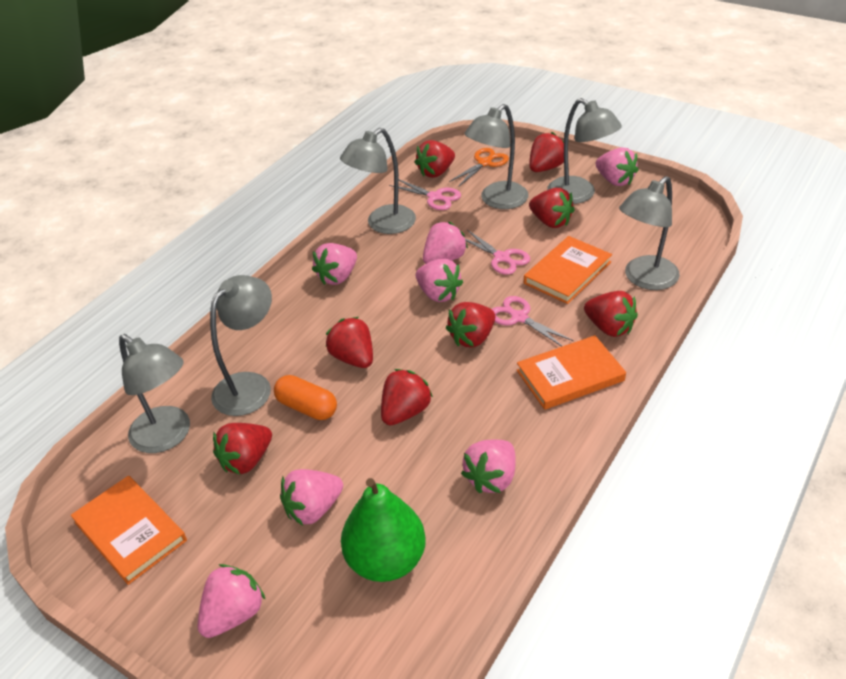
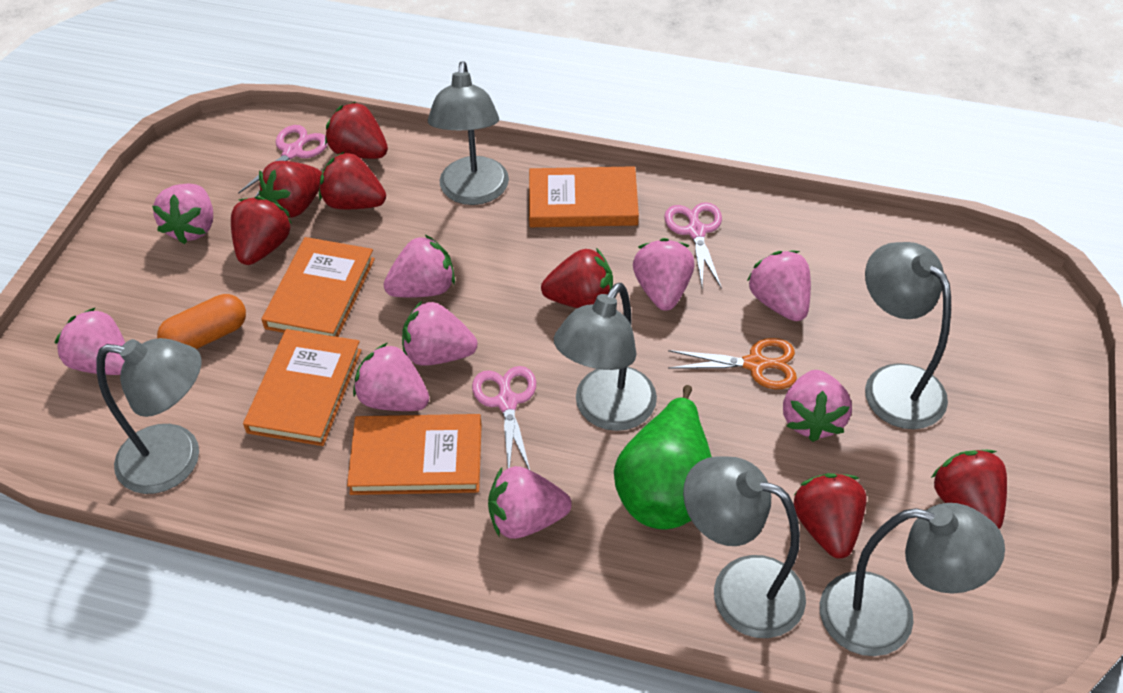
orange book: [71,476,187,585] [517,335,626,410] [524,236,612,304] = 3 -> [243,329,362,446] [262,237,375,337] [347,414,482,495] [529,166,639,227] = 4
pink strawberry: [197,564,266,638] [280,469,343,526] [312,243,357,285] [416,259,463,302] [423,222,468,264] [461,440,515,493] [596,147,639,186] = 7 -> [55,307,125,375] [152,184,213,244] [353,343,429,411] [384,235,455,298] [402,301,478,366] [488,466,572,539] [633,238,695,311] [747,251,811,321] [783,370,852,442] = 9
red strawberry: [213,423,272,474] [326,317,373,368] [381,369,433,425] [415,140,455,178] [446,302,495,347] [529,188,575,228] [530,132,564,172] [584,291,638,337] = 8 -> [231,196,292,265] [259,161,322,218] [319,152,386,209] [325,102,388,159] [541,248,613,308] [793,473,866,559] [931,450,1007,529] = 7

